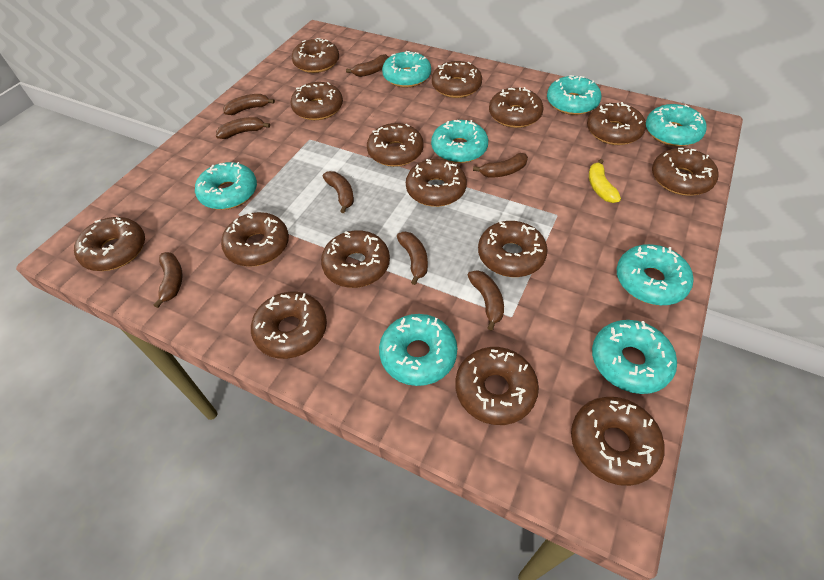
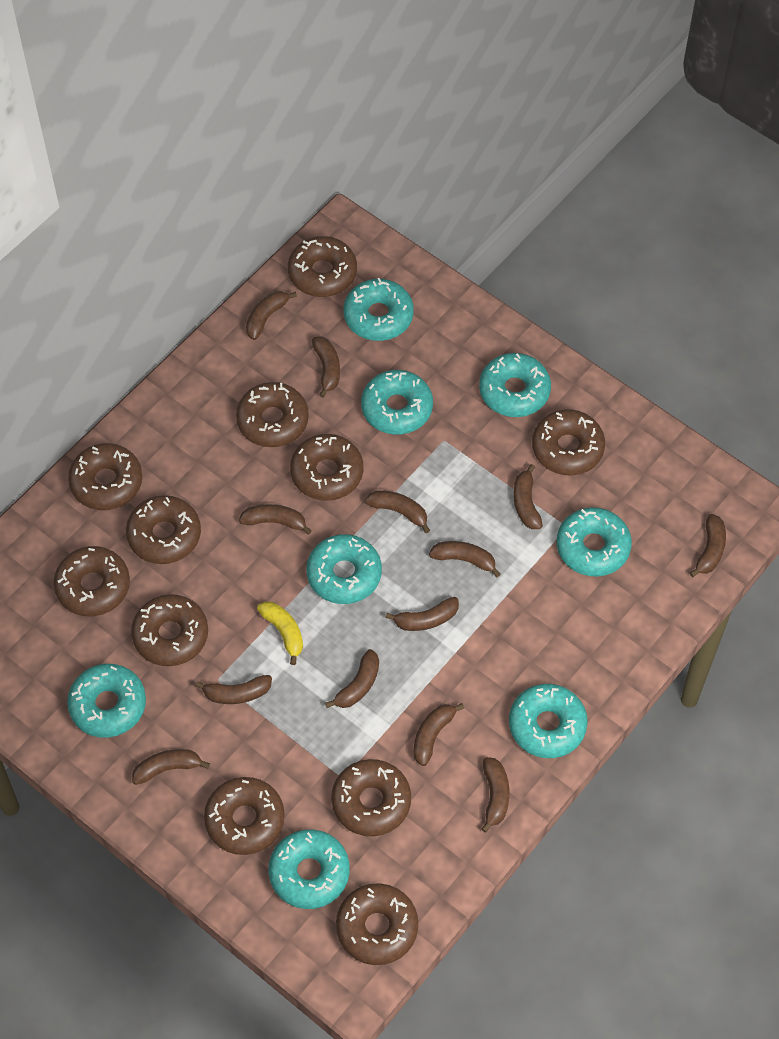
brown banana: [154,252,183,308] [216,117,270,139] [223,94,275,115] [323,171,354,213] [346,54,389,77] [397,232,428,285] [468,270,504,331] [473,153,528,178] = 8 -> [132,749,210,785] [195,675,272,704] [239,504,312,535] [246,291,297,340] [312,336,340,398] [325,649,379,708] [365,490,430,533] [385,597,459,631] [413,703,464,766] [429,541,501,577] [481,757,510,833] [514,464,543,529] [690,514,726,577] = 13
brown donut: [74,217,145,271] [221,212,289,267] [251,292,327,359] [290,82,343,120] [292,38,339,73] [321,230,390,288] [367,123,424,167] [406,159,467,207] [432,61,482,98] [455,347,539,425] [478,221,548,277] [489,87,544,128] [571,397,665,486] [587,102,646,145] [652,148,719,196] = 15 -> [53,546,130,616] [68,443,142,510] [126,495,201,564] [131,594,208,666] [204,777,285,855] [236,382,309,447] [288,236,357,297] [290,434,363,501] [331,759,411,836] [336,883,418,965] [532,409,605,476] = 11

